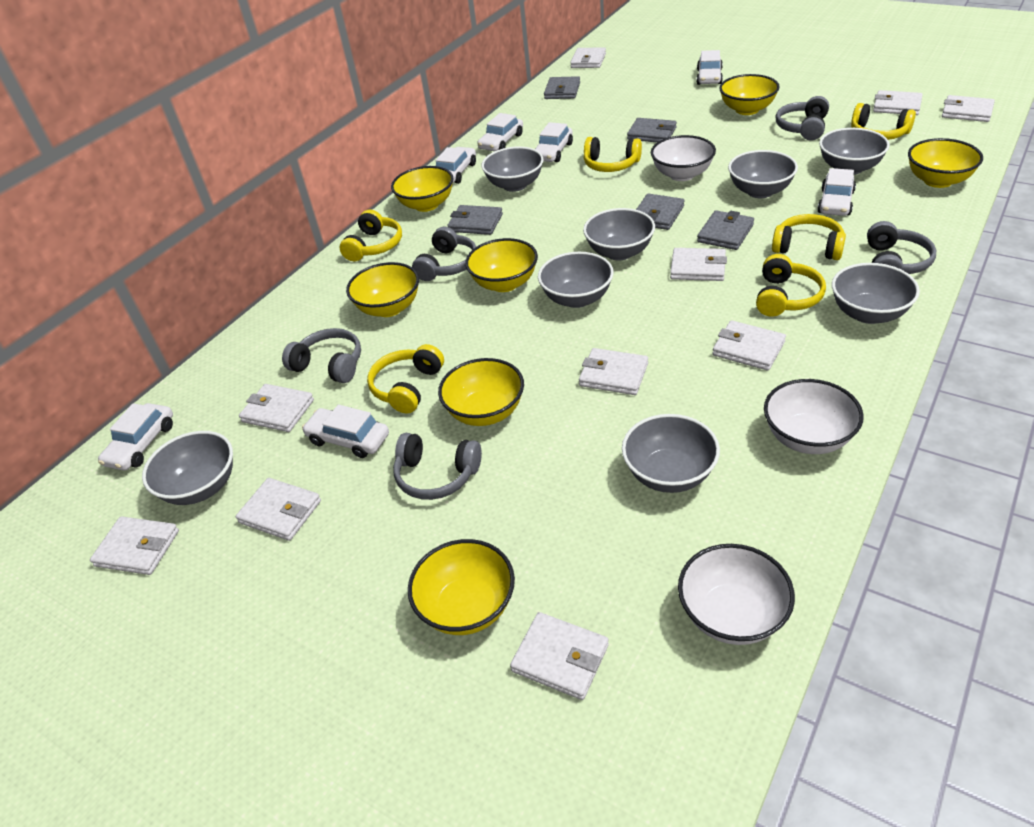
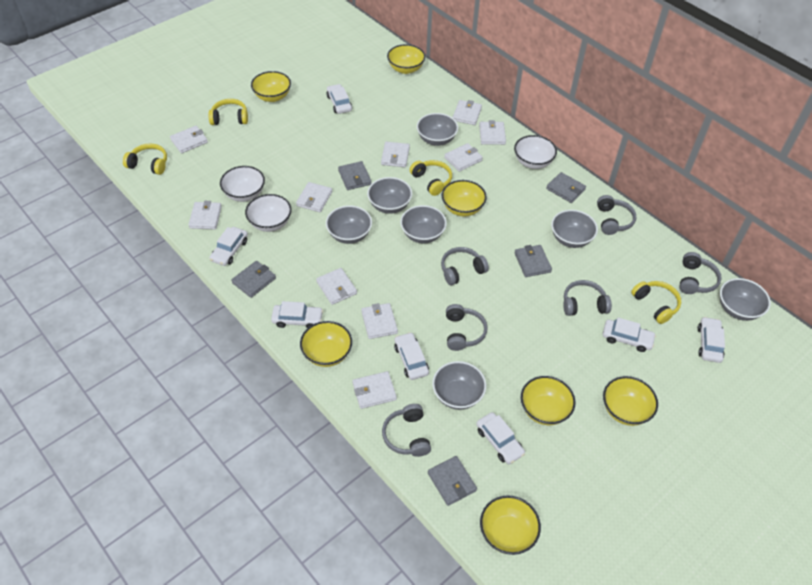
grey bowl: [142,431,233,505] [482,147,544,192] [538,252,614,308] [583,208,655,260] [622,414,720,493] [728,150,798,198] [819,128,890,175] [832,263,920,324] = 8 -> [326,206,372,244] [367,177,412,214] [400,205,447,243] [417,113,458,146] [432,361,486,410] [551,210,598,248] [720,278,771,321] = 7
grey headphones: [282,328,361,383] [393,433,482,500] [412,227,476,281] [776,96,829,141] [867,221,936,274] = 5 -> [382,404,431,457] [441,247,489,285] [446,304,488,351] [563,280,612,316] [597,195,636,235] [680,252,722,294] = 6
yellow headphones: [340,210,402,261] [367,344,444,414] [584,137,642,172] [756,254,826,317] [772,214,846,260] [851,103,916,140] = 6 -> [123,143,167,175] [208,99,248,125] [410,160,452,196] [631,281,681,324] = 4

